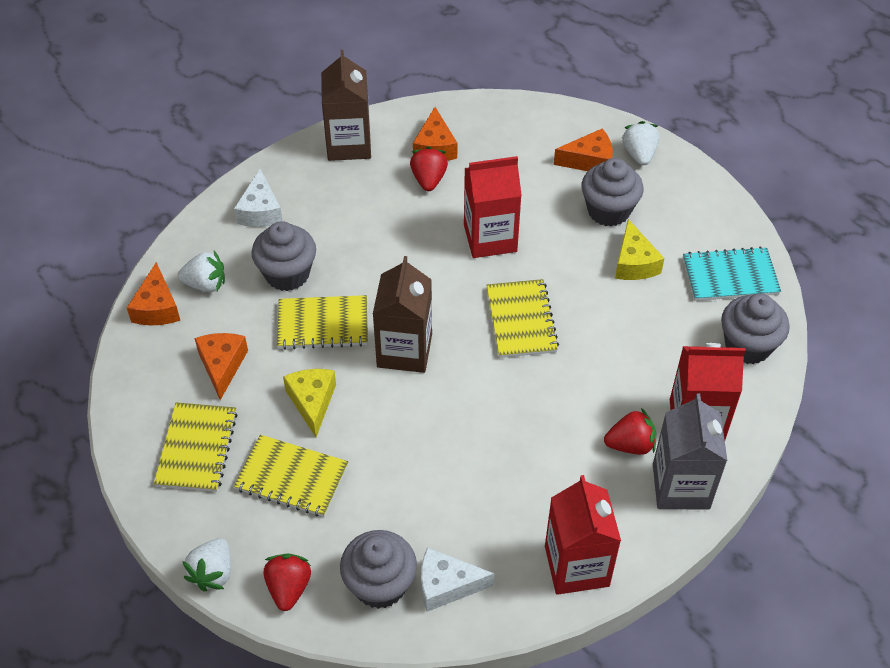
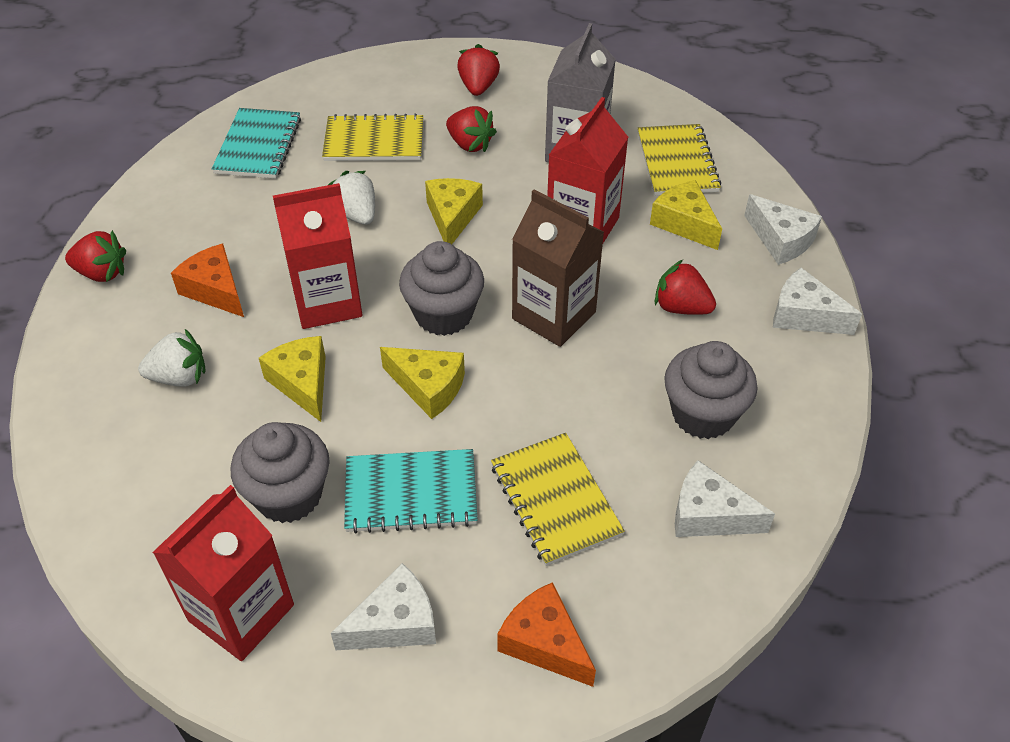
brown carton: [321,50,371,161] [373,256,432,373] = 2 -> [512,189,604,347] = 1
grey cupcake: [252,221,316,291] [340,530,417,609] [581,158,643,227] [721,294,789,364] = 4 -> [231,422,330,523] [399,241,484,336] [664,341,758,439] = 3
orange cheese: [127,262,180,325] [194,333,248,400] [413,107,457,161] [554,129,613,171] = 4 -> [171,244,244,317] [497,582,596,687] = 2
red strawberry: [263,554,311,611] [410,146,448,191] [604,408,656,455] = 3 -> [65,230,126,282] [446,106,497,152] [457,44,500,96] [655,260,716,315] = 4
turquoise notebook: [683,247,781,301] = 1 -> [212,108,301,179] [344,449,478,534] = 2
white cheese: [234,169,283,227] [421,547,494,612] = 2 -> [331,563,436,650] [675,460,775,537] [744,194,822,265] [773,268,862,335] = 4
white strawberry: [177,251,225,292] [182,538,231,592] [622,121,659,165] = 3 -> [138,329,206,387] [328,171,375,225] = 2
yellow cheese: [283,369,336,437] [615,219,664,280] = 2 -> [259,336,326,422] [380,347,465,419] [425,178,483,244] [650,180,722,250] = 4
yellow notebook: [154,402,238,492] [234,435,348,517] [277,295,368,350] [486,279,559,358] = 4 -> [322,114,423,161] [491,433,625,566] [638,124,721,196] = 3

